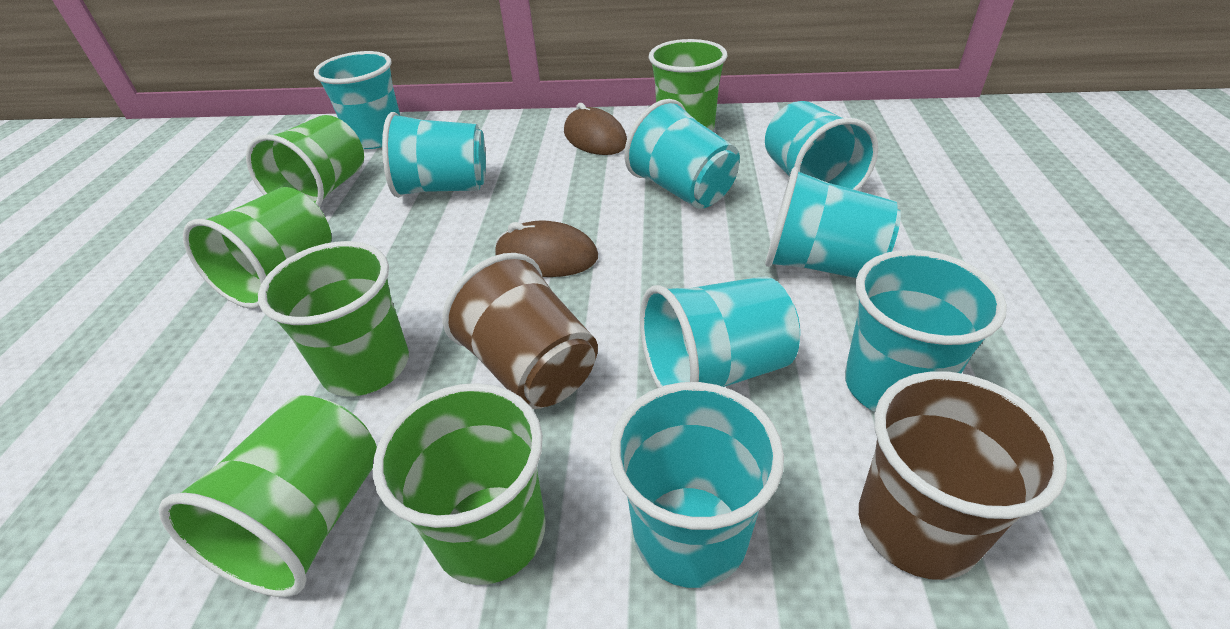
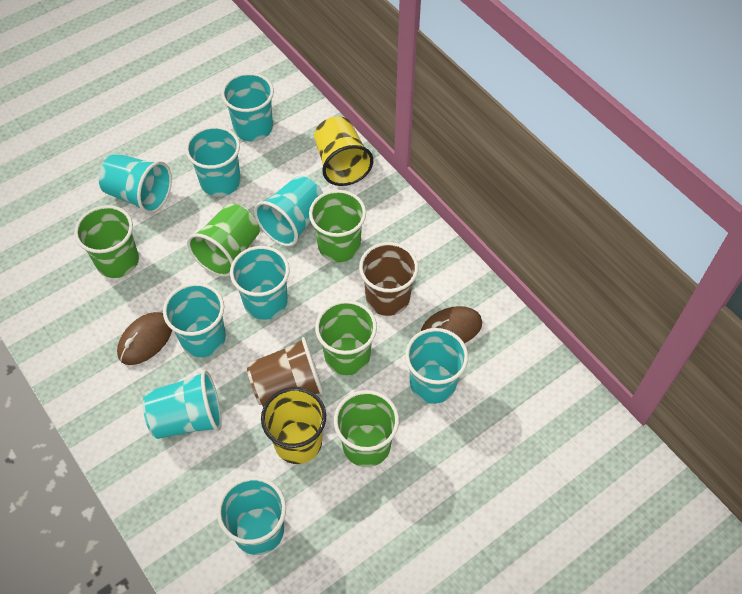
green cup: [159,395,377,597] [183,187,332,309] [246,115,364,207] [258,241,409,397] [373,383,545,585] [649,39,727,131] = 6 -> [74,205,139,278] [187,204,260,277] [309,190,366,262] [315,300,377,375] [334,390,399,467] = 5
turquoise cup: [314,51,400,149] [382,112,486,198] [610,382,784,588] [624,99,740,209] [640,276,800,388] [765,101,878,191] [765,167,901,278] [845,250,1007,412] = 8 -> [99,153,172,214] [143,370,222,439] [163,283,226,357] [185,126,241,197] [217,477,286,555] [221,72,274,141] [230,246,290,320] [254,176,323,247] [405,328,468,404] = 9
yellow cup: none = 0 -> [261,387,326,464] [314,116,373,186] = 2

